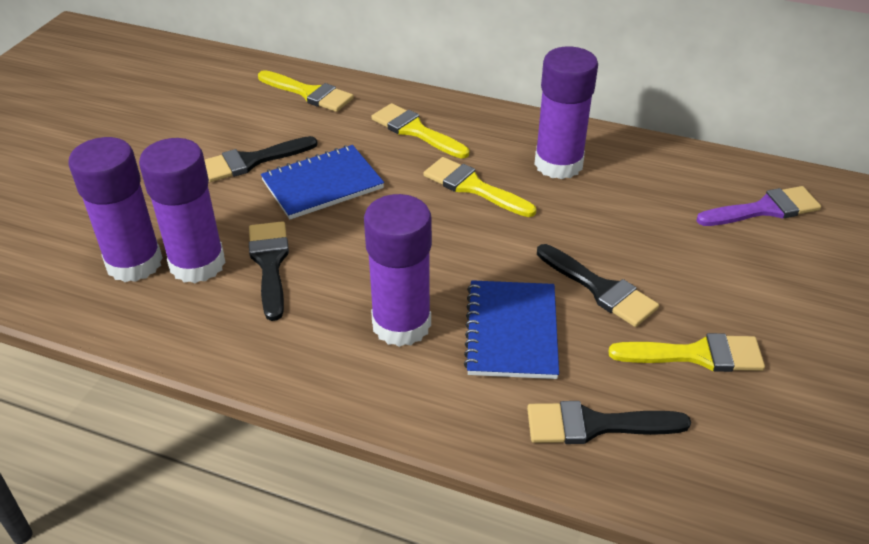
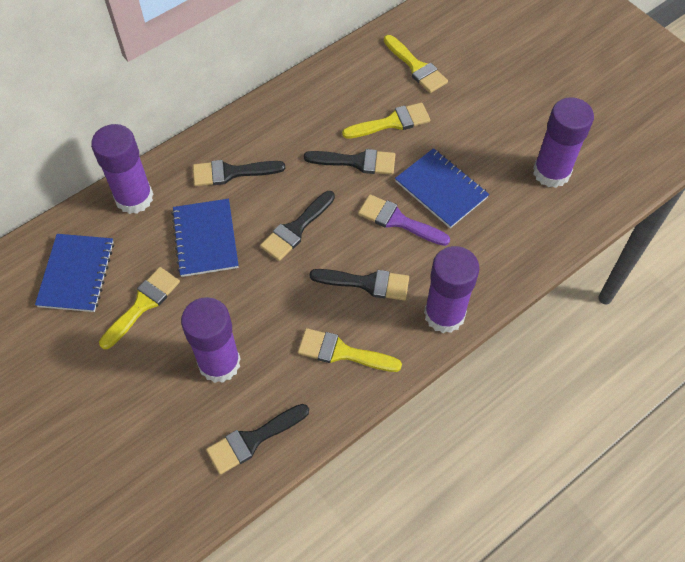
black brush: [205,136,318,182] [249,221,289,321] [527,401,691,444] [537,244,659,327] = 4 -> [193,160,285,186] [206,404,309,475] [260,191,335,261] [304,149,396,175] [310,269,409,300] = 5
blue notebook: [261,145,384,219] [464,280,559,379] = 2 -> [35,234,114,312] [172,199,239,277] [395,148,489,228] = 3

